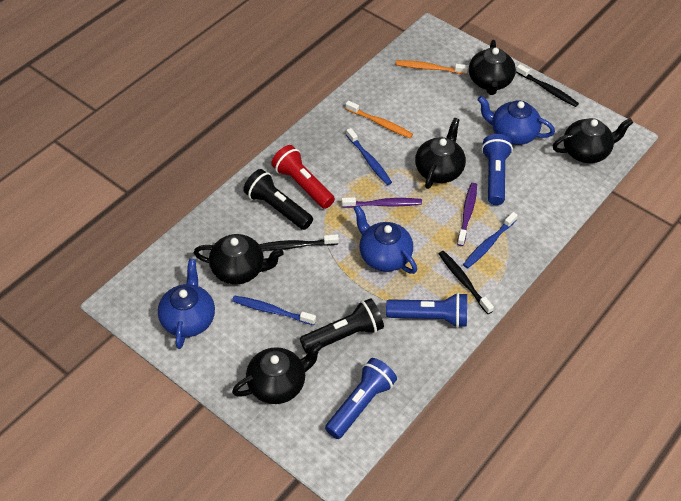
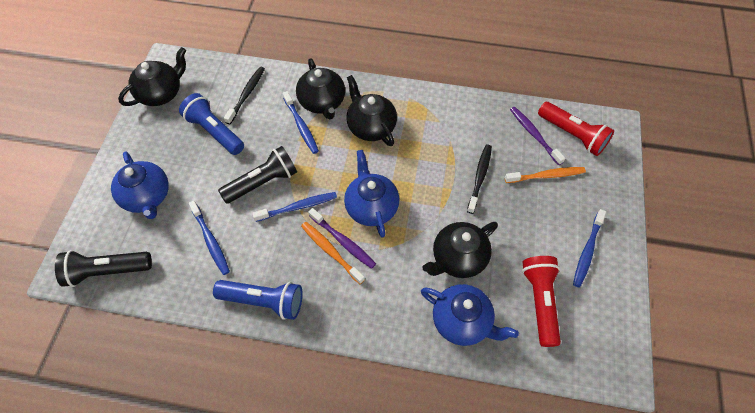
black teapot: [194,234,284,285] [232,342,323,404] [415,118,466,189] [469,40,516,95] [553,118,633,163] = 5 -> [118,47,186,106] [296,58,345,120] [346,75,397,146] [422,222,498,278] = 4
black toothbrush: [259,234,339,251] [439,251,494,314] [516,64,579,107] = 3 -> [224,67,265,124] [467,144,492,214] = 2
blue flashlight: [325,358,397,439] [386,293,467,328] [481,134,513,205] = 3 -> [179,93,244,155] [213,280,303,320] = 2
blue toothbrush: [232,295,316,325] [346,128,392,185] [463,212,518,269] = 3 -> [189,201,230,275] [252,192,337,222] [283,91,319,154] [573,209,606,288] = 4
red flashlight: [271,145,335,209] = 1 -> [522,256,561,347] [538,102,614,156] = 2

